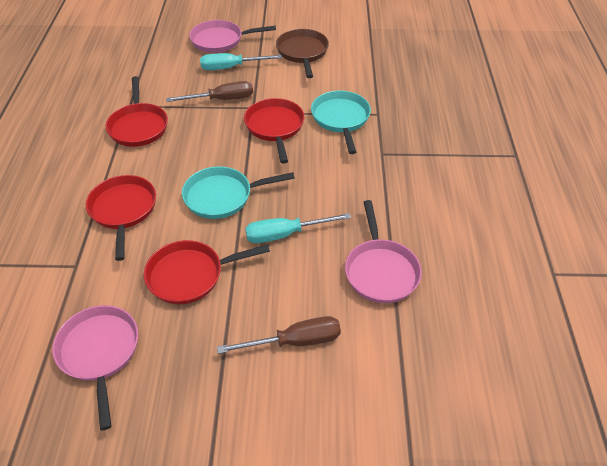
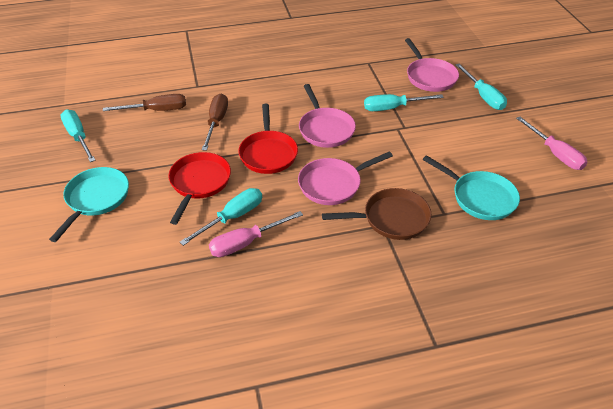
pink screwdriver: none = 0 -> [209,211,303,257] [516,117,588,170] = 2
red pan: [86,175,156,261] [106,76,168,147] [144,240,270,304] [244,98,305,164] = 4 -> [168,152,231,225] [238,104,298,174] = 2
turquoise screwdriver: [200,53,282,70] [245,213,351,243] = 2 -> [60,109,96,162] [180,188,262,246] [364,94,444,111] [456,64,507,110] = 4

